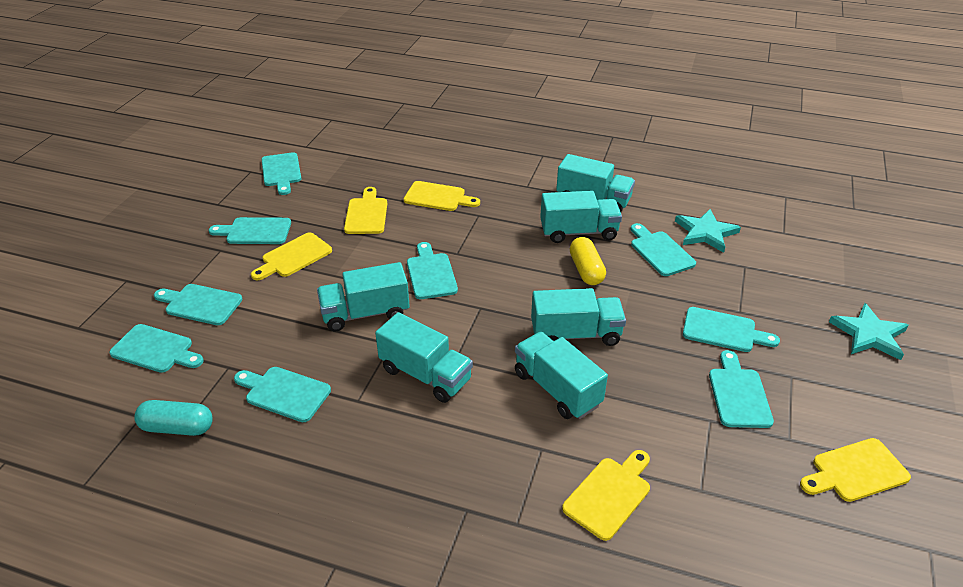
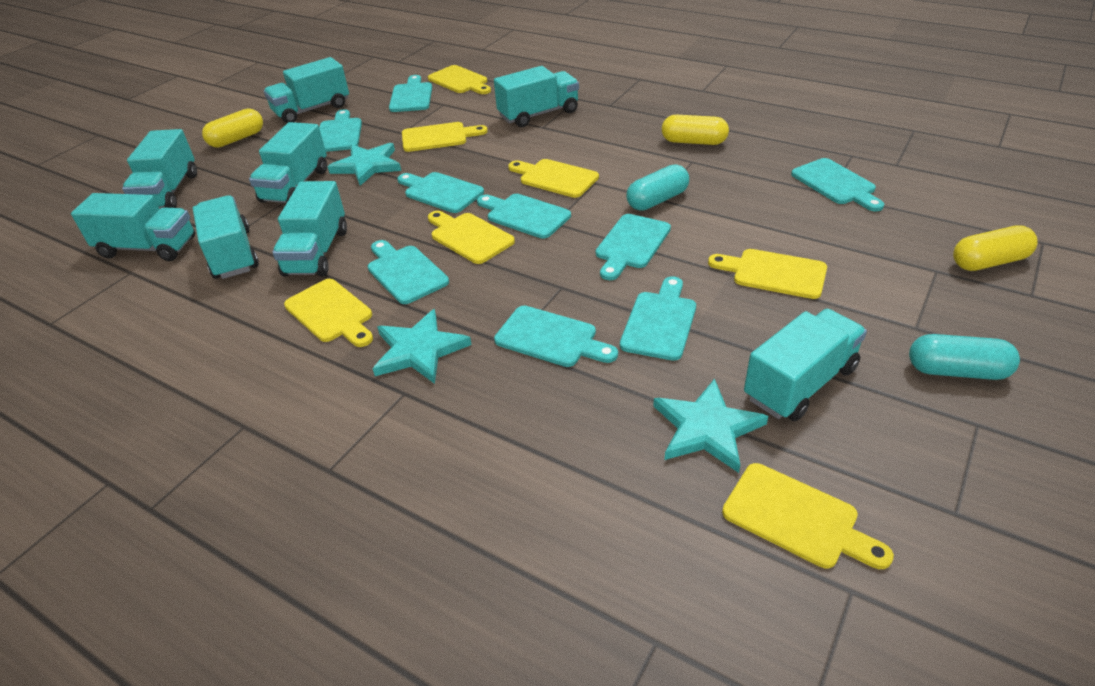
turquoise capsule: [134,400,213,436] = 1 -> [626,164,689,211] [909,334,1020,380] = 2
turquoise star: [675,209,741,253] [829,303,909,360] = 2 -> [328,143,401,186] [372,309,471,384] [653,378,768,473] = 3
turquoise truck: [317,262,410,331] [375,312,473,403] [515,332,608,419] [531,288,626,346] [540,191,622,243] [556,154,635,212] = 6 -> [71,193,195,261] [122,129,197,208] [193,195,259,279] [249,122,327,203] [264,57,349,123] [272,181,347,277] [494,66,579,127] [744,309,867,421] = 8
yellow capsule: [570,237,606,285] = 1 -> [202,109,263,148] [662,114,729,145] [953,225,1037,271] = 3
yellow cutting board: [251,232,332,280] [344,187,387,234] [404,181,480,211] [562,450,650,541] [800,438,911,502] = 5 -> [284,279,373,347] [402,122,488,152] [428,65,491,94] [428,211,515,264] [508,159,599,198] [708,249,827,299] [722,463,894,569] = 7

